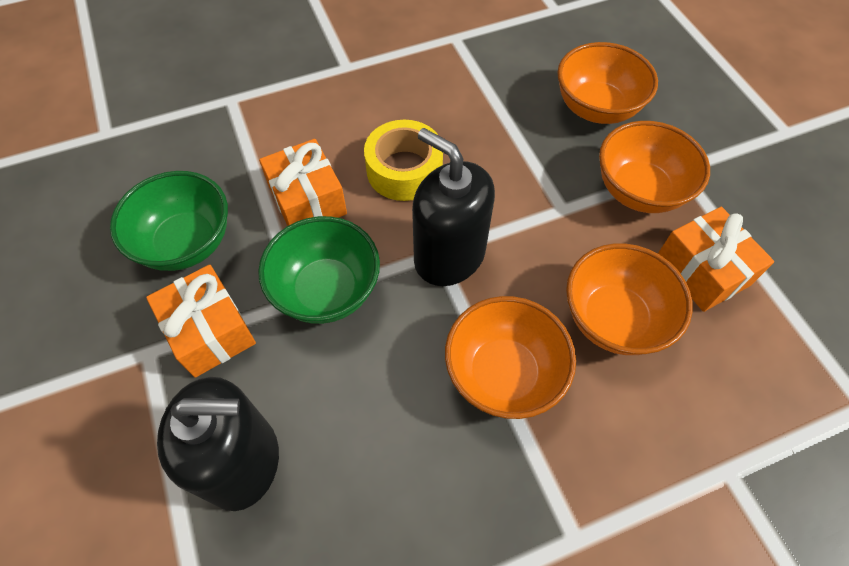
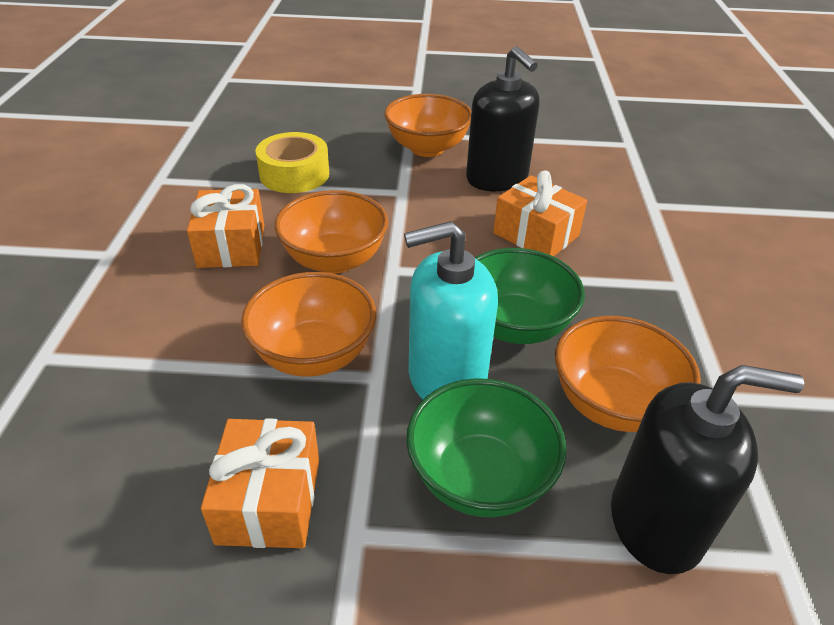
turquoise soap dispenser: none = 0 -> [404,221,498,399] = 1

